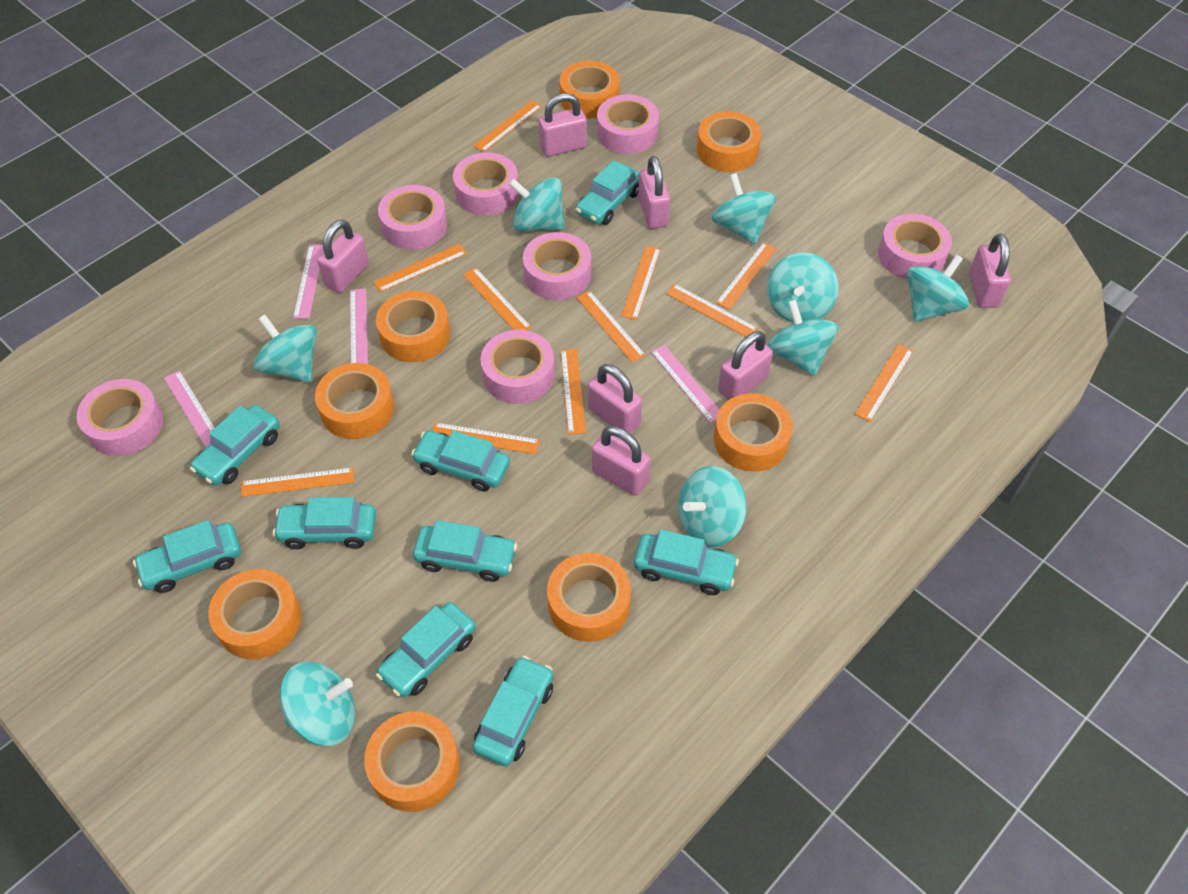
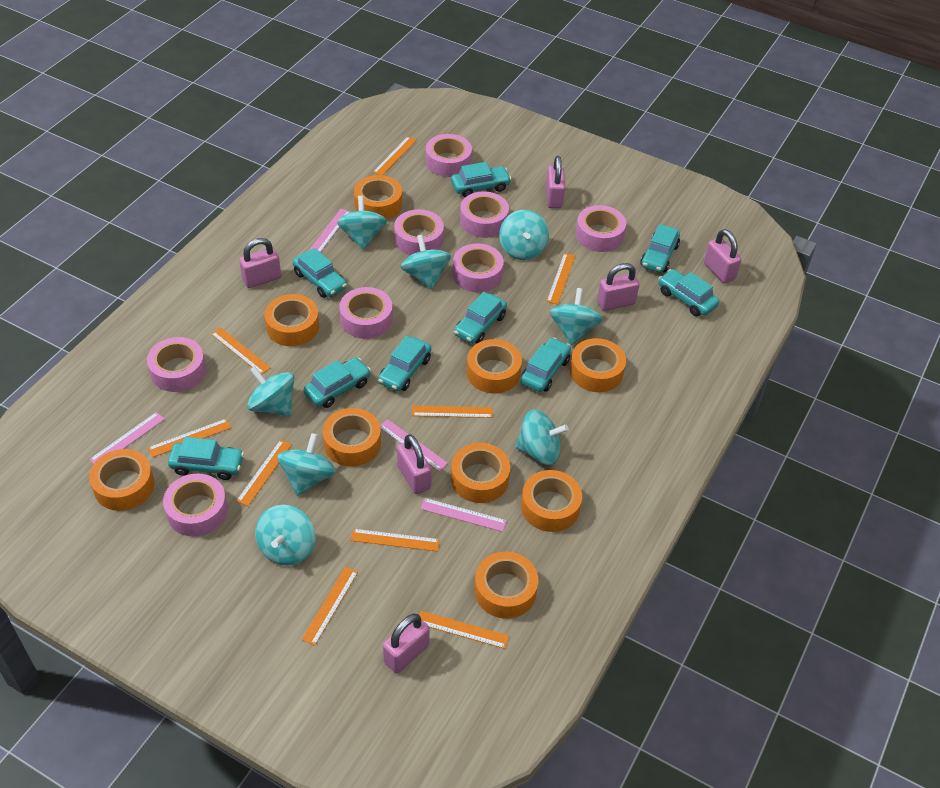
orange ruler: [241,467,354,497] [373,244,467,292] [433,422,540,454] [463,267,532,330] [473,100,542,152] [561,349,586,435] [576,291,646,363] [621,246,661,320] [666,284,758,337] [716,242,777,310] [855,344,914,422] = 11 -> [148,418,232,458] [211,327,271,375] [236,440,292,506] [302,567,358,646] [351,529,440,551] [373,136,416,175] [412,406,493,418] [419,611,509,649] [547,253,575,304] = 9
orange tape: [208,569,301,659] [315,363,394,439] [364,711,460,812] [376,291,450,362] [547,553,631,642] [559,61,620,118] [697,111,761,172] [714,393,793,472] = 8 -> [89,449,154,511] [264,294,319,346] [323,408,381,467] [354,175,402,220] [451,443,510,503] [467,339,522,394] [474,552,538,619] [521,470,582,532] [570,338,626,392] = 9
pink padlock: [317,220,369,293] [539,93,587,157] [588,364,642,434] [592,426,650,496] [638,156,670,229] [718,331,773,400] [969,234,1011,308] = 7 -> [239,238,281,288] [383,614,430,673] [397,434,432,494] [546,156,565,208] [597,263,640,311] [704,229,741,283] = 6
pink tape: [77,379,163,456] [378,185,447,250] [453,152,519,216] [481,330,555,404] [523,232,591,300] [597,94,659,154] [878,214,952,280] = 7 -> [147,337,206,392] [163,474,228,537] [339,287,393,339] [394,209,444,256] [426,134,472,177] [453,243,504,293] [460,191,509,238] [576,205,626,252] = 8

